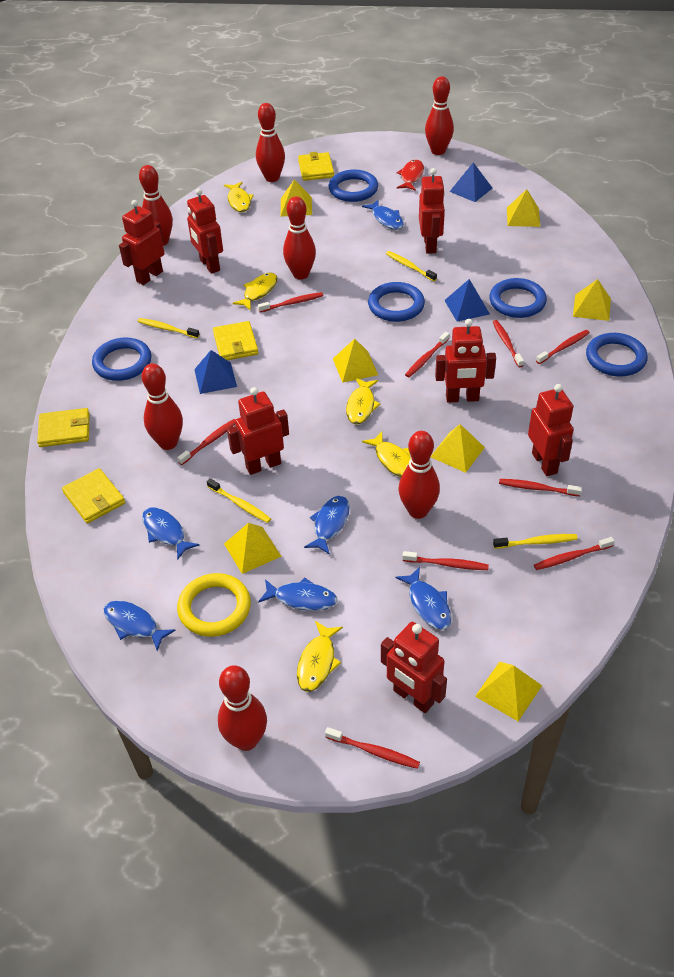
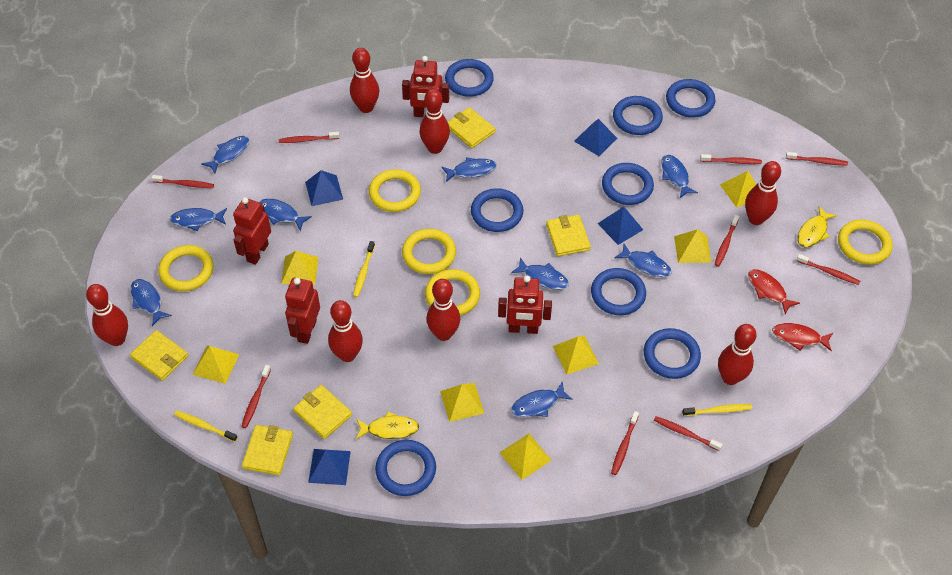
blue fish: [104,601,176,651] [142,507,200,560] [258,577,338,611] [304,496,350,555] [362,200,404,230] [395,567,452,630] = 6 -> [131,279,172,326] [170,208,227,231] [201,136,249,174] [259,198,312,231] [441,157,497,182] [511,257,569,290] [511,381,573,417] [614,244,672,277] [661,155,698,198] = 9
blue pyramid: [194,350,237,394] [444,279,490,322] [450,162,492,202] = 3 -> [305,170,343,206] [308,449,351,485] [574,119,617,156] [597,207,643,245] = 4
blue ring: [92,337,151,381] [329,169,378,202] [368,282,425,322] [489,278,547,318] [586,333,648,377] = 5 -> [375,440,436,496] [445,59,494,97] [471,188,523,232] [591,268,646,315] [602,163,654,205] [613,96,663,135] [644,328,701,379] [666,79,715,118] = 8
red fish: [397,160,424,191] = 1 -> [748,269,800,314] [772,323,833,351] = 2
red robot: [119,200,164,285] [187,188,223,274] [227,387,289,475] [381,622,447,713] [419,168,445,254] [435,319,496,403] [528,384,574,476] = 7 -> [233,197,271,265] [285,278,320,344] [402,56,449,117] [498,276,552,334] = 4
yellow fish: [224,182,254,212] [233,273,277,311] [297,621,343,692] [346,378,381,424] [362,431,411,477] = 5 -> [356,411,419,439] [797,206,837,248] = 2
yellow ring: [177,573,251,637] = 1 -> [158,245,213,291] [369,169,421,212] [402,229,456,274] [425,269,480,316] [838,219,893,265] = 5
yellow toothbrush: [138,318,200,338] [207,478,271,523] [386,251,437,282] [493,534,578,549] = 4 -> [174,411,238,442] [353,241,375,297] [682,404,752,416] = 3
yellow wallet: [37,408,90,447] [62,468,125,523] [213,321,258,360] [298,152,334,181] = 4 -> [130,330,188,381] [242,425,293,475] [293,385,352,439] [448,107,495,148] [546,215,591,256] = 5

